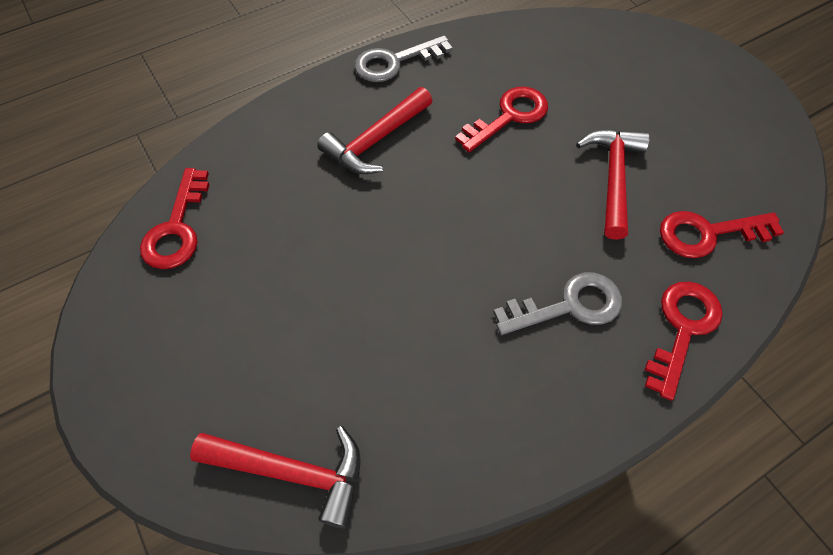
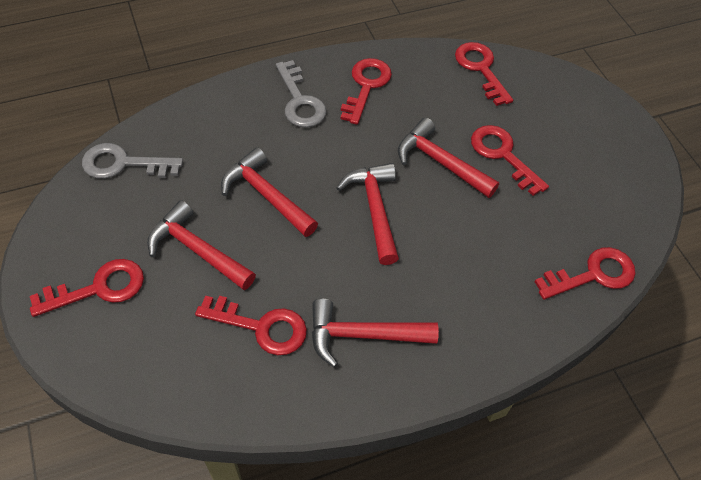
red hammer: [190,426,361,529] [317,87,432,174] [576,129,650,240] = 3 -> [147,200,256,290] [221,147,318,237] [312,299,439,367] [336,163,399,265] [398,118,499,198] = 5
red key: [140,168,209,269] [455,87,548,152] [645,282,723,400] [660,211,784,258] = 4 -> [30,259,144,317] [195,296,307,355] [341,58,392,125] [455,42,513,106] [471,125,549,196] [534,247,635,300] = 6

